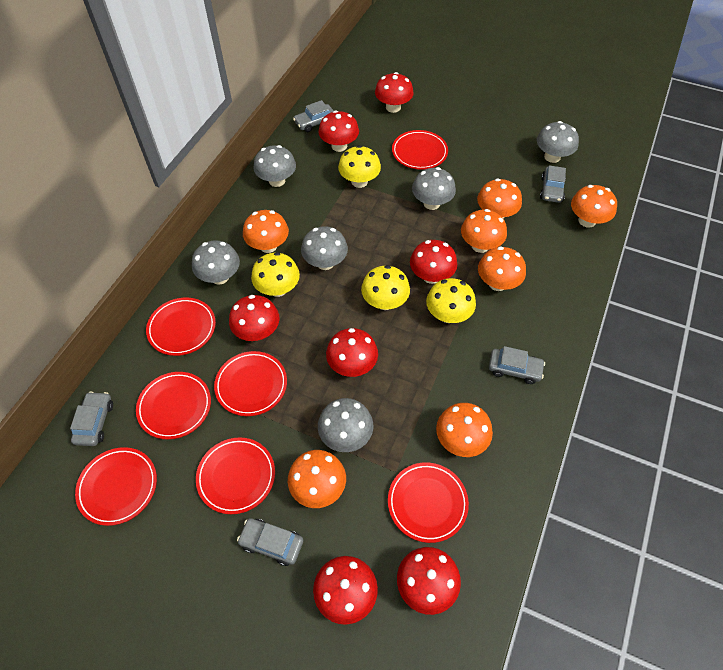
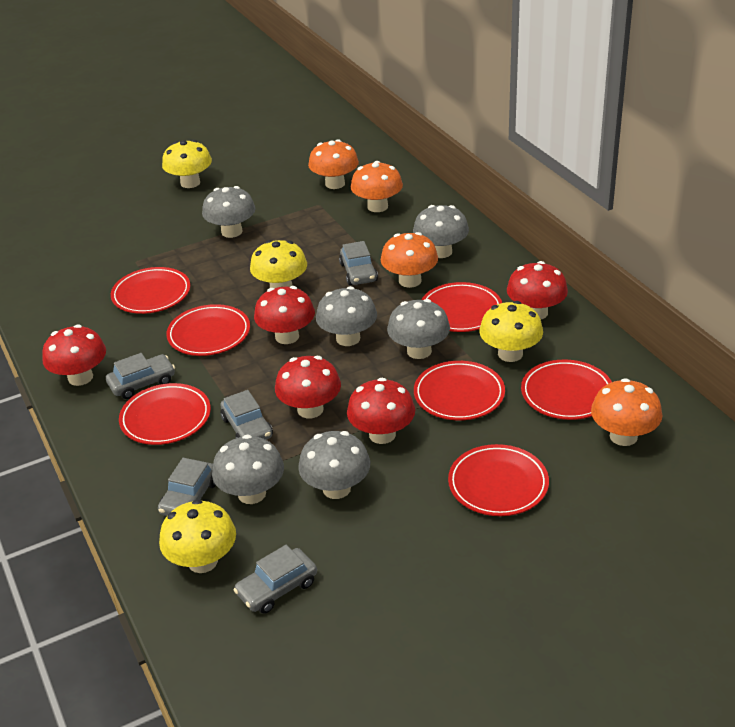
orange mushroom: [243,210,289,253] [288,450,346,508] [436,403,493,457] [461,209,507,253] [477,178,522,218] [478,247,526,291] [571,185,617,228] = 7 -> [308,139,359,189] [351,161,403,212] [381,232,438,288] [591,378,663,446] = 4
red mushroom: [229,295,280,341] [313,556,378,625] [318,110,359,152] [326,328,378,377] [375,72,414,113] [397,547,461,615] [410,240,457,284] = 7 -> [42,325,106,386] [254,286,315,344] [275,356,341,418] [347,378,415,444] [507,261,568,319] = 5

